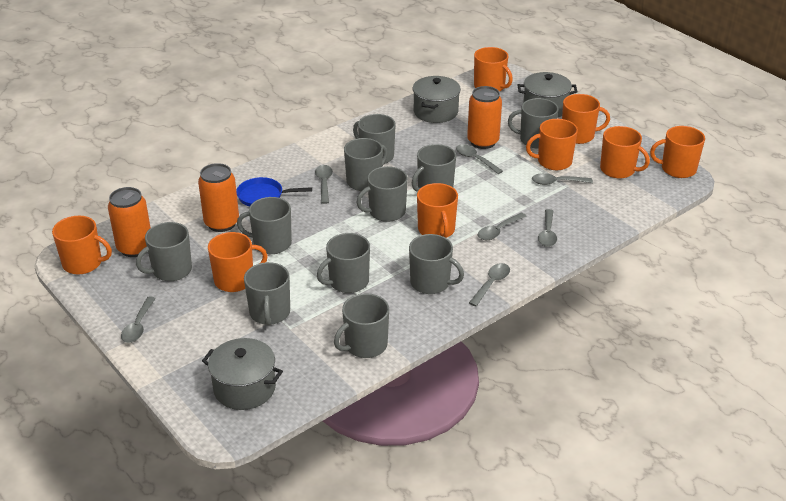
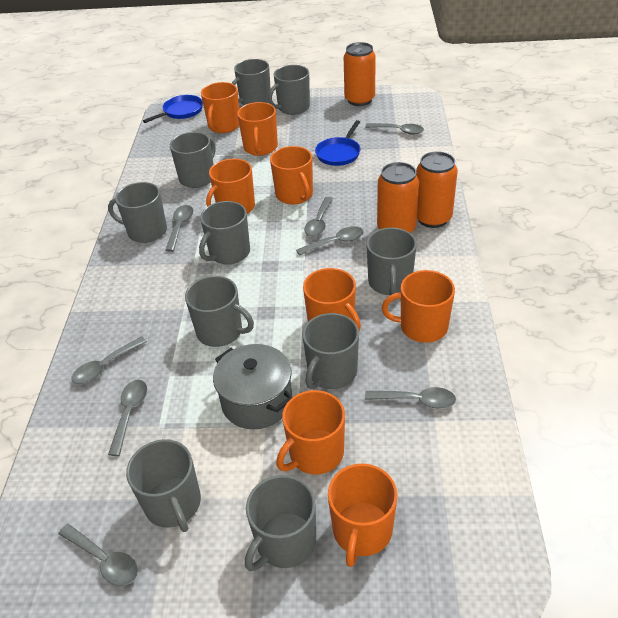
blue pan: [236,177,312,206] = 1 -> [143,95,203,123] [315,120,361,166] = 2
grey mug: [136,222,192,281] [237,197,292,254] [244,262,290,325] [317,233,370,293] [334,293,389,358] [344,138,388,191] [353,114,396,164] [356,166,408,222] [409,234,464,294] [412,144,456,192] [508,98,559,149] = 11 -> [108,182,167,243] [126,439,201,532] [170,132,216,188] [185,276,254,347] [199,201,250,264] [232,59,271,105] [245,475,316,571] [268,65,310,115] [303,313,359,389] [366,227,417,295] = 10
grey pot: [202,338,283,410] [413,76,461,123] [518,72,578,118] = 3 -> [213,344,292,429] = 1
grey spoon: [121,296,156,343] [315,165,333,204] [456,144,503,174] [469,263,510,306] [478,212,527,240] [532,173,593,185] [538,209,557,247] = 7 -> [58,524,138,586] [71,336,147,384] [108,380,147,456] [165,205,193,252] [296,226,364,256] [304,197,333,236] [365,123,424,135] [365,387,456,409] = 8

